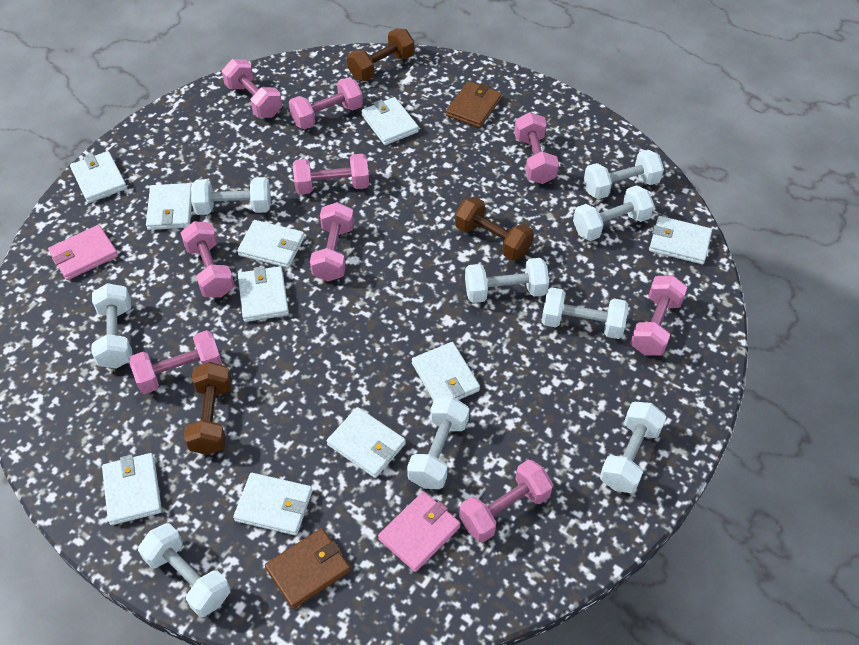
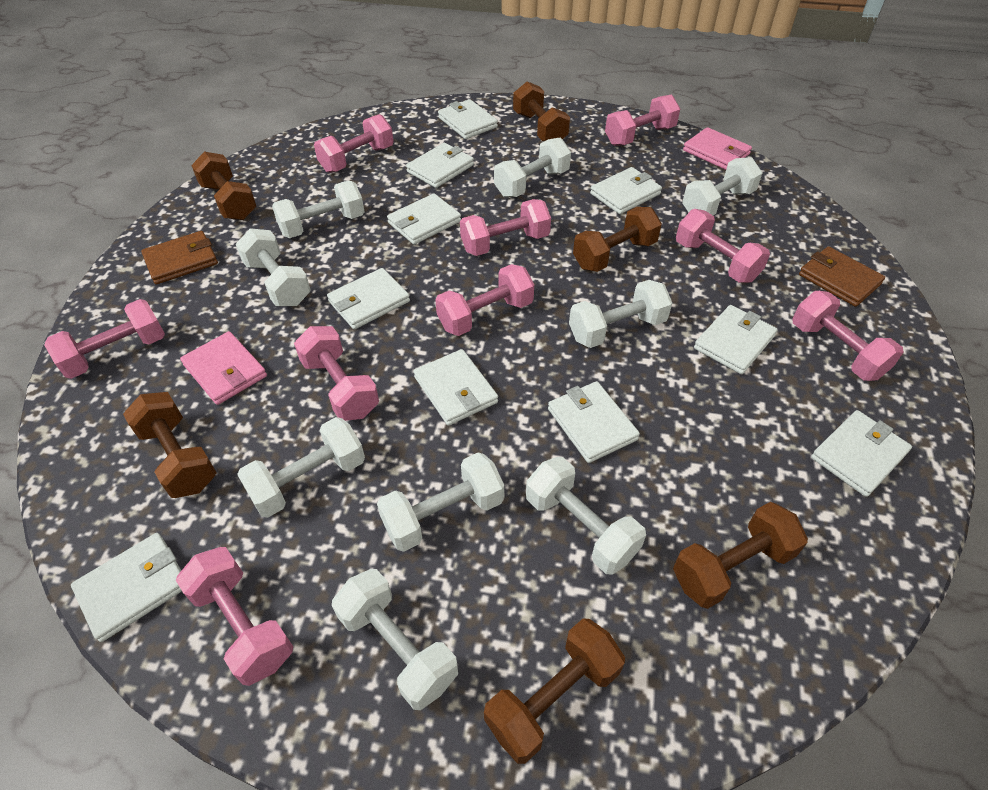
brown dumbbell: [184,362,232,455] [347,28,414,81] [455,197,534,261] = 3 -> [123,392,217,498] [191,152,256,220] [484,618,625,764] [513,82,570,141] [573,207,662,272] [673,502,808,609] = 6

